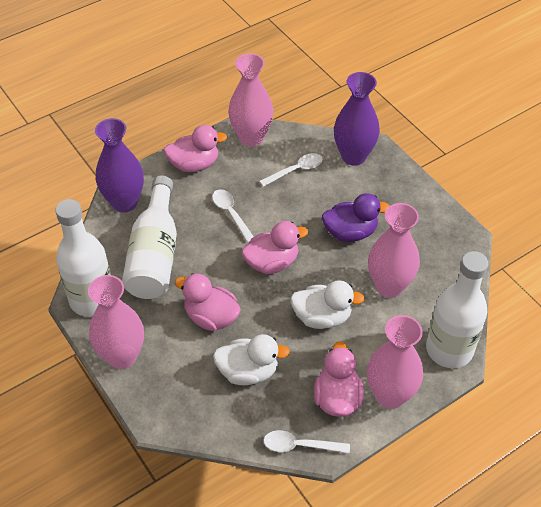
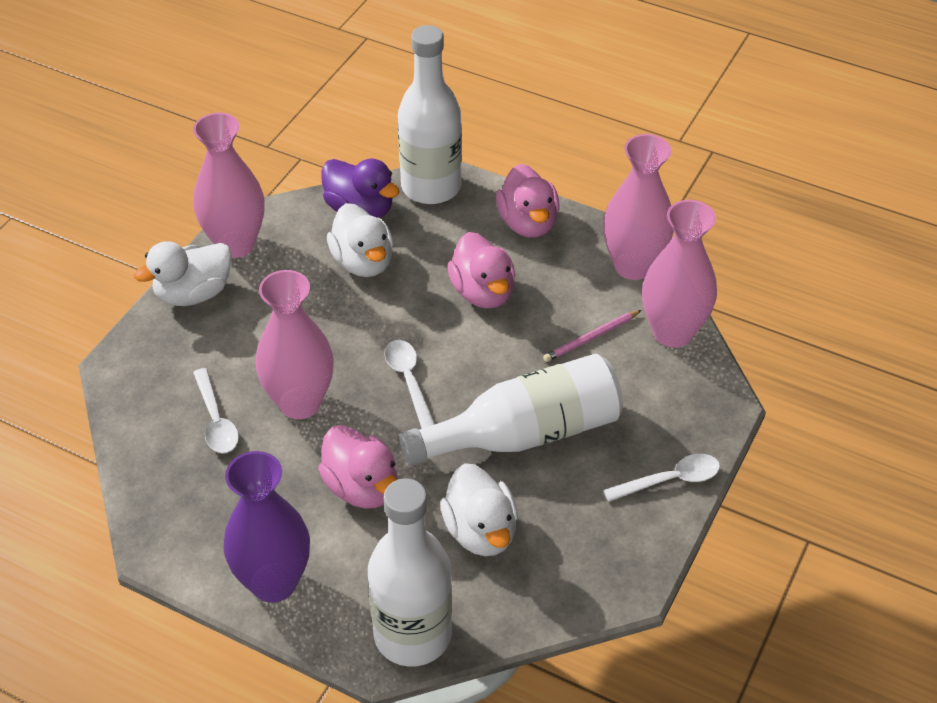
pink duck: [164,125,227,172] [175,273,241,331] [242,221,308,274] [314,341,364,417] = 4 -> [318,425,397,509] [447,232,515,309] [496,164,559,237] = 3
pink pencil: none = 0 -> [543,310,642,362] = 1
purple vase: [95,118,144,212] [334,72,380,165] = 2 -> [223,451,310,603] = 1
white duck: [213,334,290,385] [290,280,365,329] = 2 -> [134,241,232,306] [327,203,393,277] [440,463,518,556] = 3

